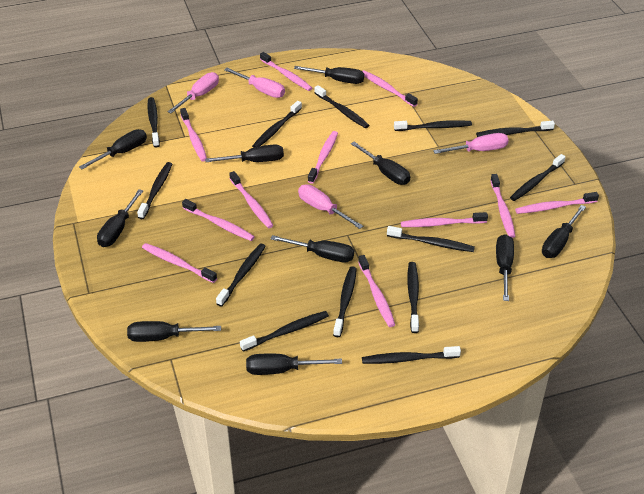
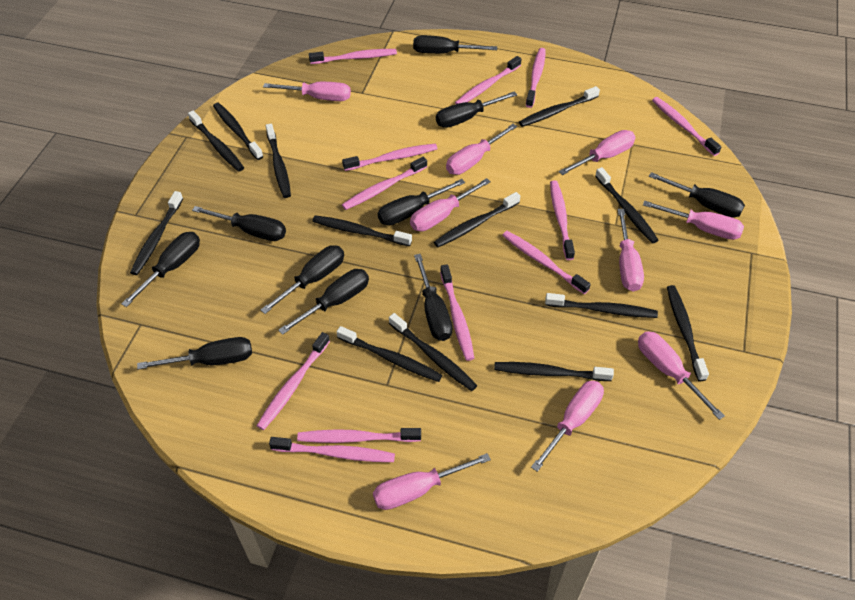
pink screwdriver: [167,72,219,113] [224,68,285,98] [298,184,363,229] [433,133,508,154] = 4 -> [263,82,351,101] [373,453,491,510] [410,178,491,231] [446,124,517,175] [531,380,604,472] [559,130,635,175] [618,209,644,291] [638,331,725,420] [643,201,744,240] = 9
pink toothbrush: [142,243,217,283] [180,108,207,162] [182,199,255,241] [229,171,274,228] [260,52,312,91] [308,131,338,184] [358,255,395,327] [362,70,418,107] [401,212,488,227] [490,174,515,238] [515,192,599,214] = 11 -> [257,332,330,430] [269,437,395,462] [297,428,421,443] [309,49,397,64] [342,144,437,171] [342,157,427,210] [440,264,474,361] [455,56,521,104] [502,231,591,294] [526,48,546,108] [550,180,575,260] [652,97,721,156] = 12

